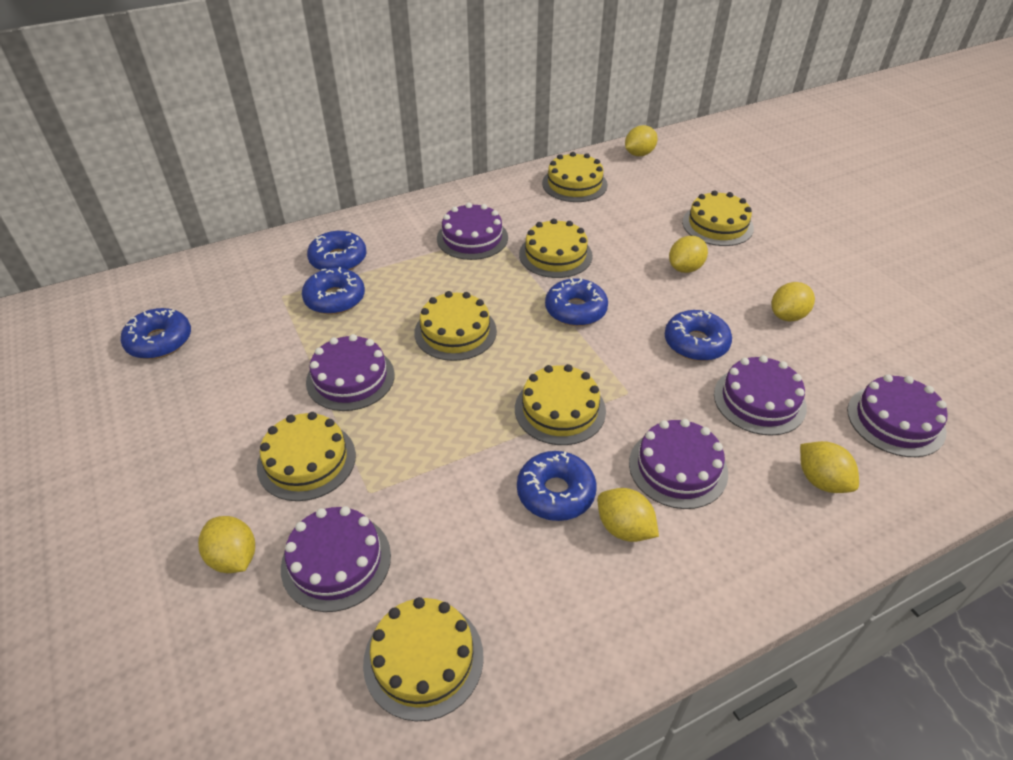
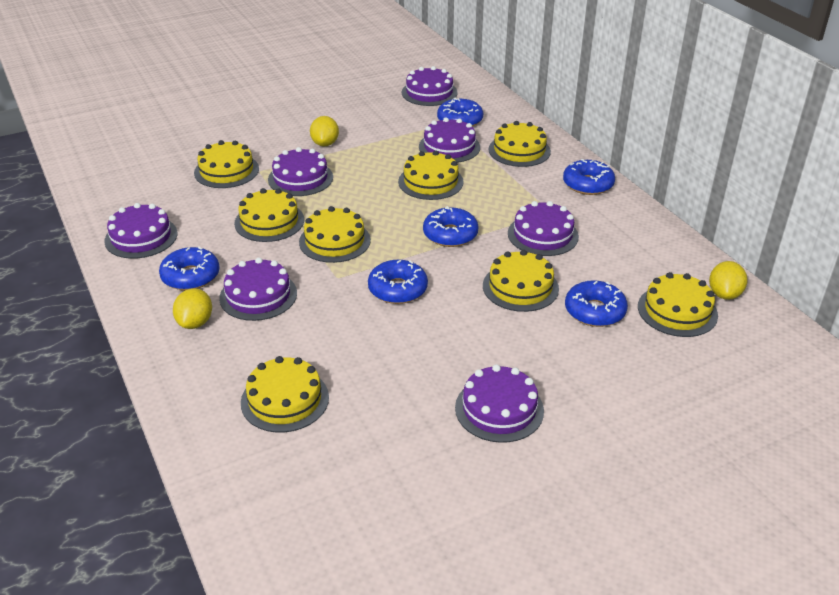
purple cake: [281,506,391,612] [306,334,395,411] [437,203,508,260] [629,419,728,509] [714,355,807,436] [847,374,948,457] = 6 -> [104,203,177,259] [219,257,297,321] [268,147,333,196] [402,66,458,106] [419,118,480,163] [455,364,544,443] [508,201,579,256] = 7
yellow cake: [257,412,356,501] [363,597,484,721] [414,291,497,361] [515,364,606,445] [519,218,593,278] [542,152,608,202] [682,190,754,246] = 7 -> [194,140,259,188] [234,188,304,242] [241,356,329,433] [299,206,371,263] [398,151,464,200] [483,250,559,312] [489,121,551,167] [638,272,718,337] = 8
yellow lemon: [198,516,255,573] [598,488,659,542] [625,125,658,156] [669,236,708,273] [771,282,815,321] [800,441,859,493] = 6 -> [173,288,212,329] [310,116,339,146] [709,261,748,300] = 3

